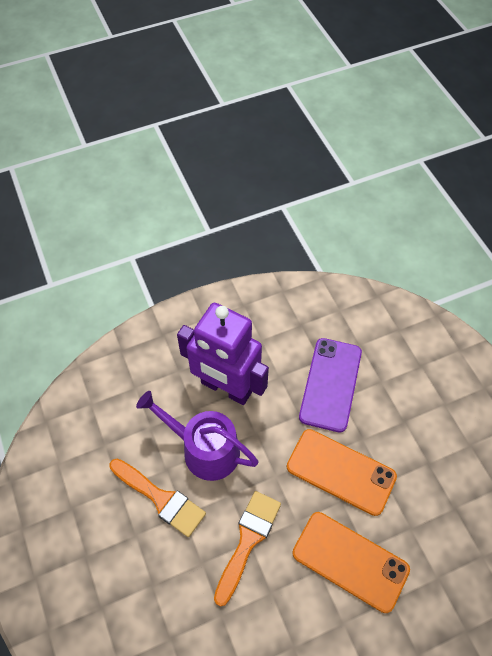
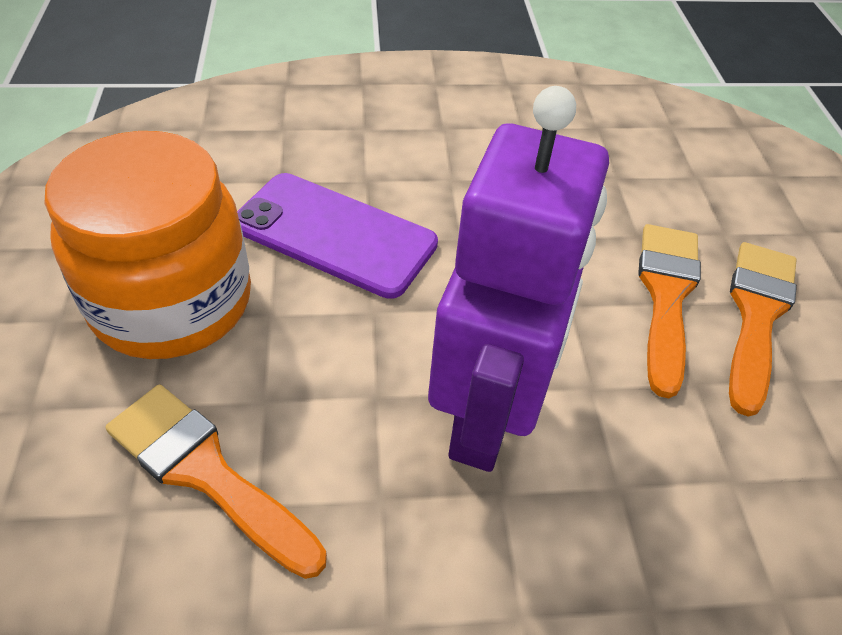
orange brush: [109,459,206,537] [214,491,281,607] = 2 -> [105,385,327,579] [638,224,701,398] [729,242,797,417] = 3
orange jar: none = 0 -> [44,131,251,359] = 1
orange phone: [287,429,397,516] [292,512,410,613] = 2 -> none = 0
purple watering can: [136,391,259,481] = 1 -> none = 0

